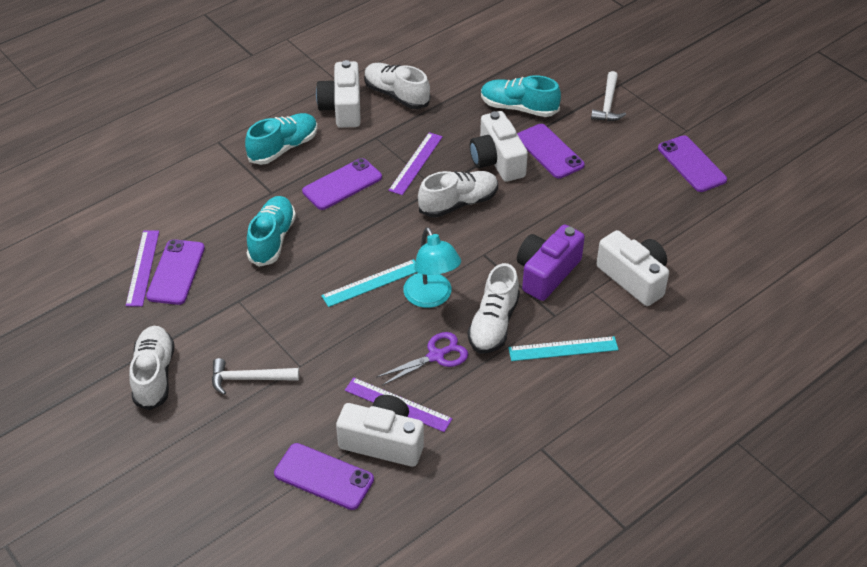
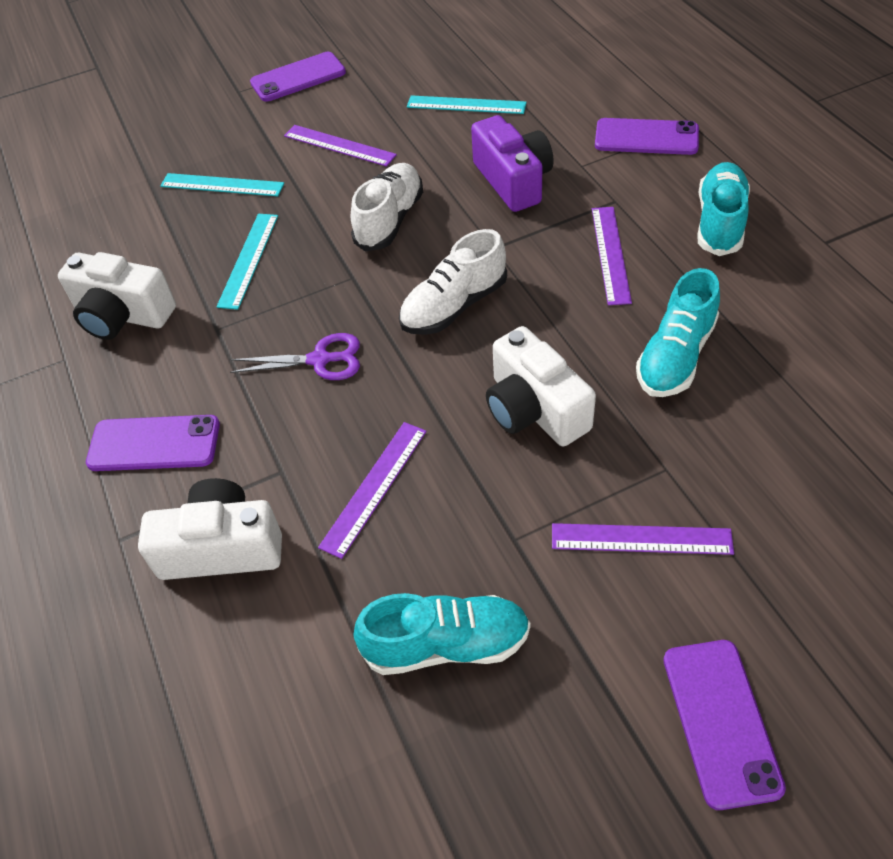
purple phone: [146,239,205,305] [274,443,374,510] [302,158,382,210] [517,124,585,179] [658,135,727,192] = 5 -> [86,415,220,471] [250,52,346,102] [595,118,699,155] [663,640,786,810] = 4
purple ruler: [126,230,159,306] [345,377,453,432] [388,132,443,195] = 3 -> [284,125,397,167] [318,422,427,559] [552,523,734,555] [592,207,632,305] = 4
turquoise lamp: [403,227,461,308] = 1 -> none = 0
turquoise ruler: [321,259,417,307] [508,336,619,361] = 2 -> [160,173,284,196] [216,214,278,310] [407,95,527,114] = 3
white camera: [316,60,361,128] [336,395,424,467] [470,111,528,182] [596,230,669,306] = 4 -> [58,252,176,340] [138,478,282,580] [486,326,596,446] = 3
white hammer: [212,358,299,395] [591,71,626,121] = 2 -> none = 0
white shoe: [129,326,175,410] [364,63,430,109] [418,171,498,218] [468,263,520,353] = 4 -> [351,163,423,251] [399,229,507,335] = 2

